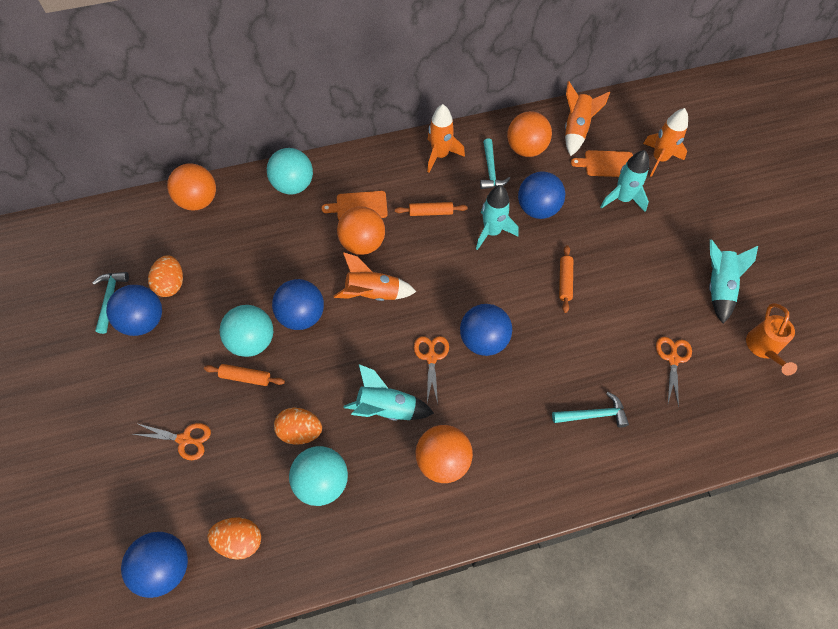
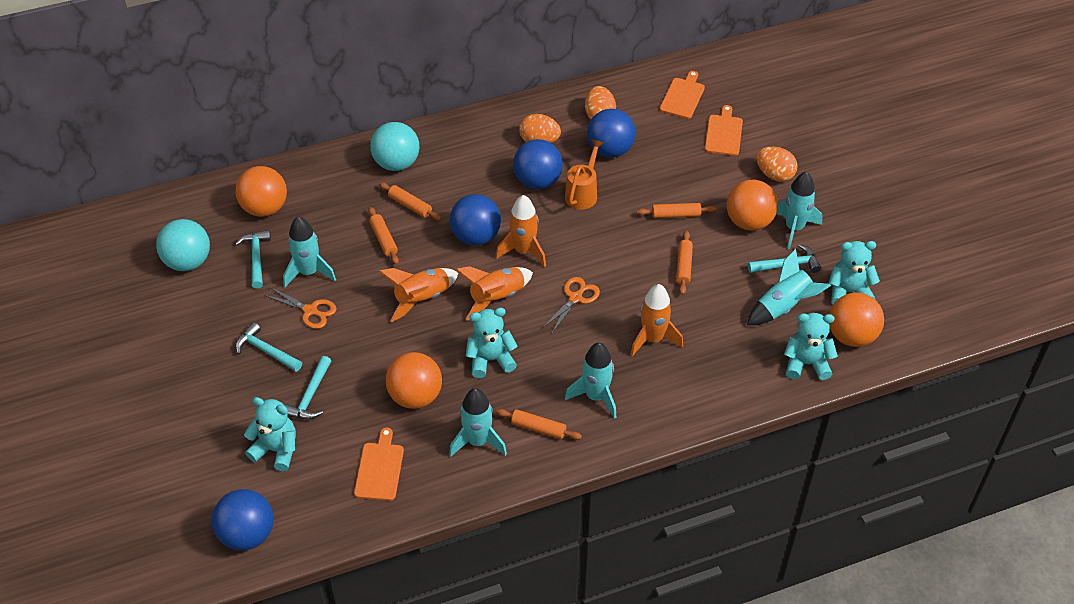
blue ball: [106,285,162,336] [121,532,188,598] [272,279,324,330] [460,304,512,356] [518,172,565,219] = 5 -> [212,489,273,551] [450,194,501,246] [513,139,563,189] [587,109,636,158] = 4
orange cutting board: [321,191,388,220] [571,150,633,177] = 2 -> [354,428,404,501] [660,71,705,119] [705,105,743,156] = 3
orange rolling pin: [204,364,285,386] [395,202,467,216] [559,245,573,313] = 3 -> [368,207,399,265] [379,182,441,221] [496,409,582,440] [637,203,717,218] [676,231,693,295] = 5
orange scissors: [133,423,211,460] [414,336,449,404] [656,337,692,407] = 3 -> [264,287,337,329] [543,277,600,334] = 2
turquoise ball: [220,305,273,357] [267,148,313,195] [289,446,348,506] = 3 -> [156,219,210,271] [370,122,419,171] = 2
turquoise hammer: [93,272,129,334] [480,138,510,189] [552,392,629,427] = 3 -> [235,230,271,289] [236,322,302,372] [285,356,331,420] [748,244,821,273] = 4
turquoise rocket: [343,364,434,421] [476,185,519,250] [600,150,649,212] [709,240,758,324] = 4 -> [283,216,336,287] [449,388,507,457] [565,343,616,419] [747,249,831,325] [776,171,823,249] = 5
turquoise teddy bear: none = 0 -> [244,397,296,471] [466,308,518,378] [784,313,838,380] [828,241,880,305] = 4

